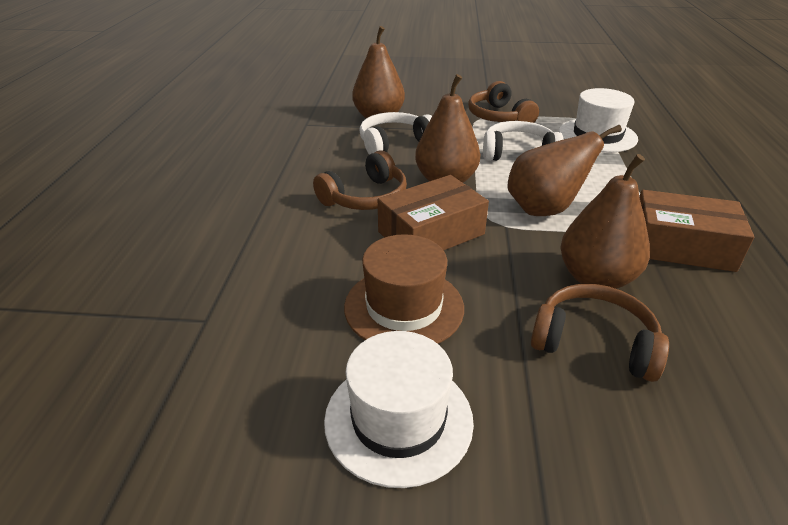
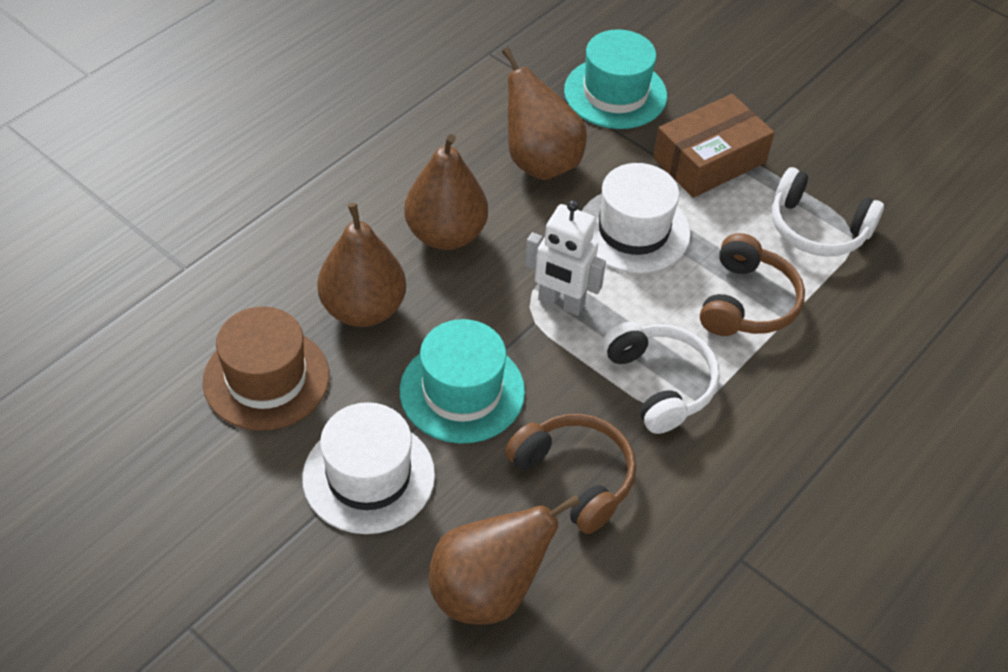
brown box: [378,175,489,251] [639,190,754,272] = 2 -> [653,94,774,198] = 1
brown headphones: [313,150,407,210] [468,81,539,123] [531,284,669,382] = 3 -> [505,414,636,534] [700,233,805,336] = 2
turquoise hat: none = 0 -> [400,319,525,443] [564,29,667,129] = 2
white robot: none = 0 -> [525,200,606,316] = 1

